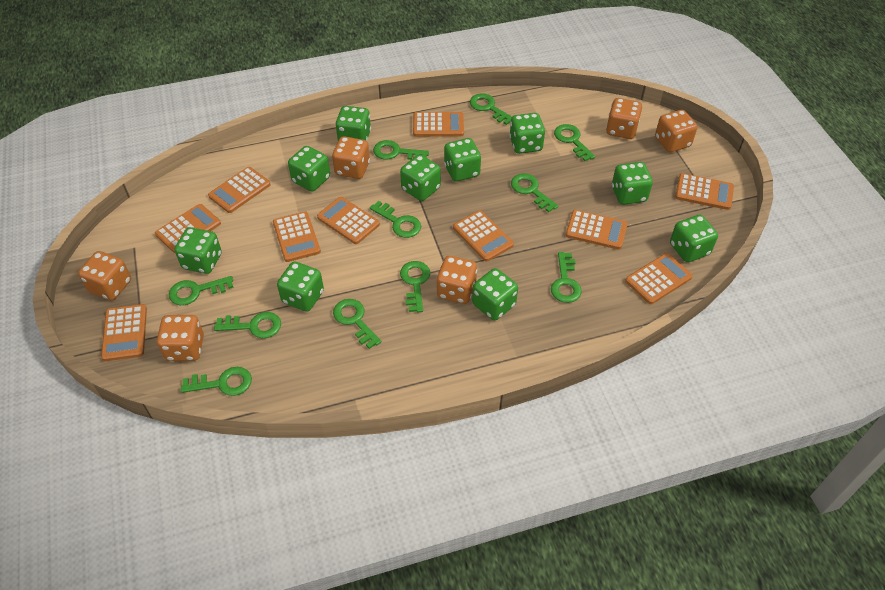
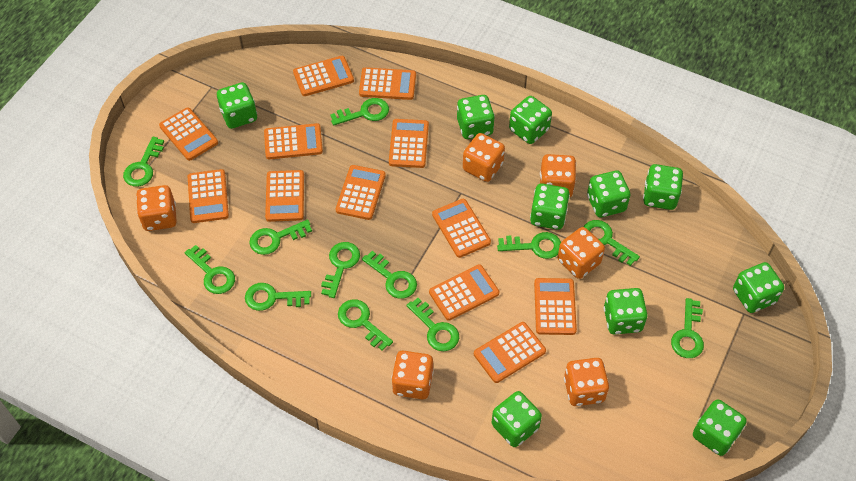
green key: [169,276,234,305] [181,367,252,396] [214,312,281,338] [333,299,381,349] [370,201,421,238] [373,140,429,160] [400,261,430,312] [470,93,512,125] [511,173,558,212] [551,252,582,303] [554,124,595,161] = 11 -> [123,137,164,187] [185,245,235,294] [245,283,311,311] [250,219,312,255] [321,242,360,298] [330,98,389,126] [338,299,393,351] [362,251,417,299] [407,298,459,351] [497,232,561,259] [584,220,640,266] [671,298,704,358] = 12
orange calculator: [101,304,147,361] [155,204,221,253] [208,167,271,213] [273,211,321,262] [317,197,380,244] [413,112,464,137] [453,210,514,262] [566,210,628,250] [625,253,693,304] [675,173,734,210] = 10 -> [159,107,218,161] [188,169,229,223] [264,123,323,159] [265,170,304,222] [293,56,354,96] [336,165,386,220] [359,67,416,100] [389,119,429,168] [429,264,499,321] [432,199,491,258] [474,322,546,383] [534,278,577,335] = 12

